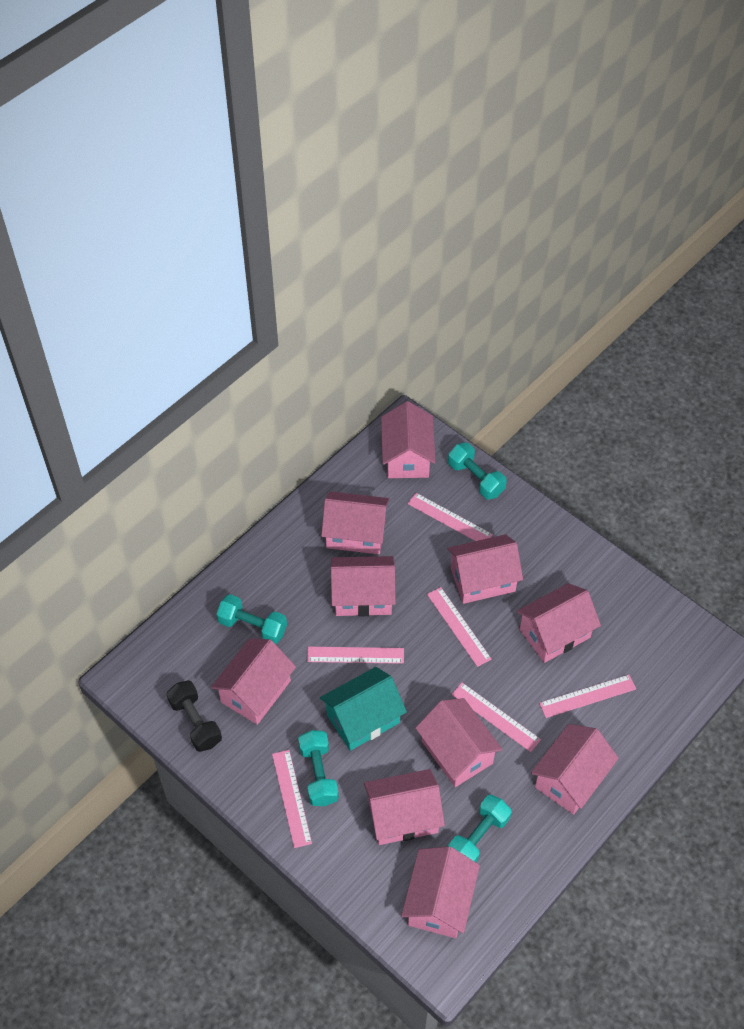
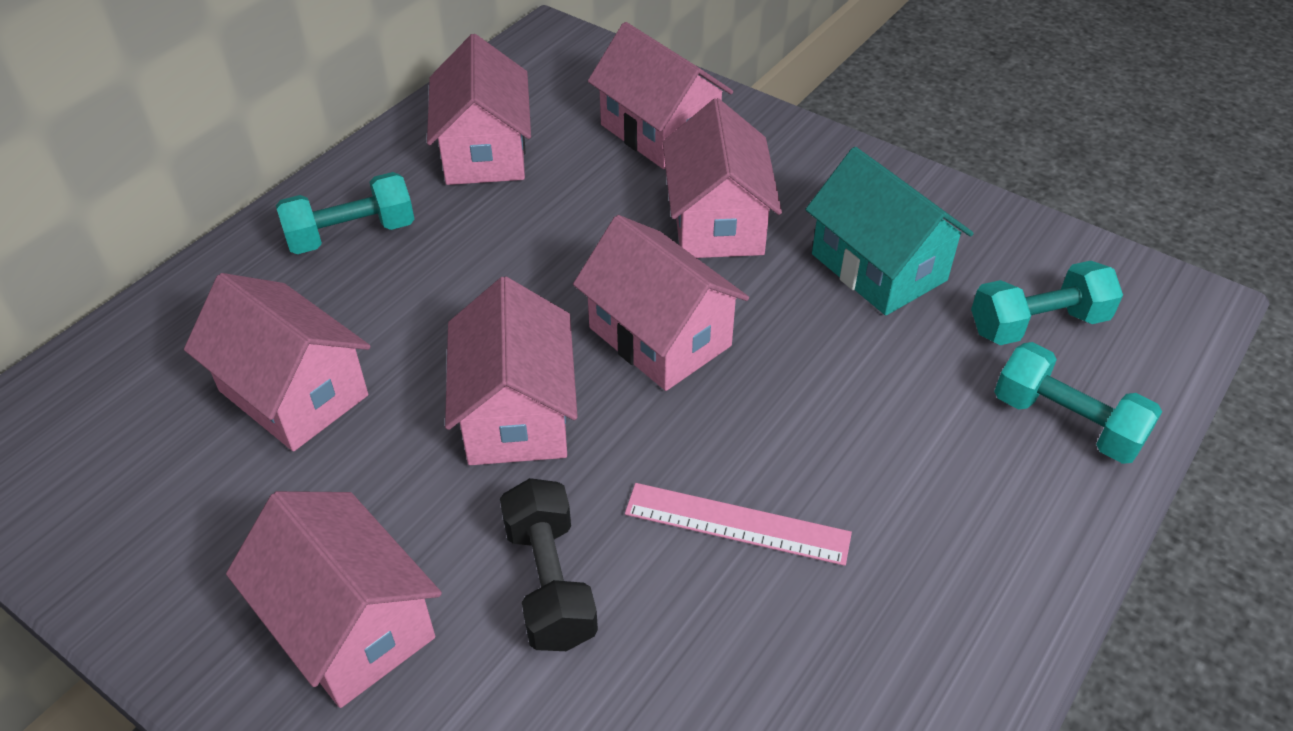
pink house: [211,639,296,725] [321,491,390,554] [331,556,396,616] [364,769,445,845] [381,401,436,478] [401,846,480,938] [416,698,503,787] [447,534,523,604] [516,583,601,663] [531,724,619,815] = 10 -> [184,273,371,451] [226,491,442,708] [427,34,531,185] [445,276,578,465] [573,215,749,391] [588,22,733,169] [663,98,782,258] = 7
pink ruler: [272,750,312,848] [307,646,404,664] [408,493,493,541] [427,587,492,667] [451,683,541,752] [539,675,636,718] = 6 -> [625,483,852,566] = 1
turquoise dumbbell: [216,594,287,644] [298,730,339,806] [448,442,507,500] [448,795,511,862] = 4 -> [276,172,415,254] [971,261,1123,345] [994,342,1162,464] = 3

